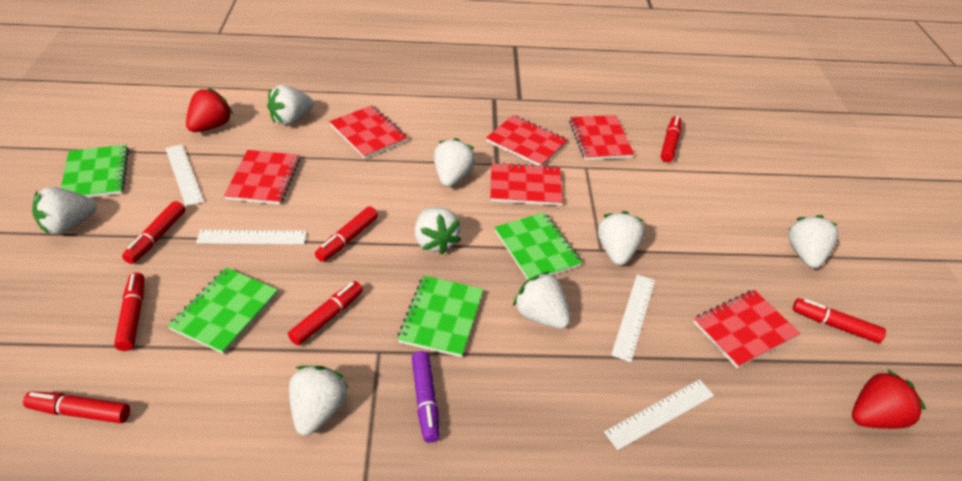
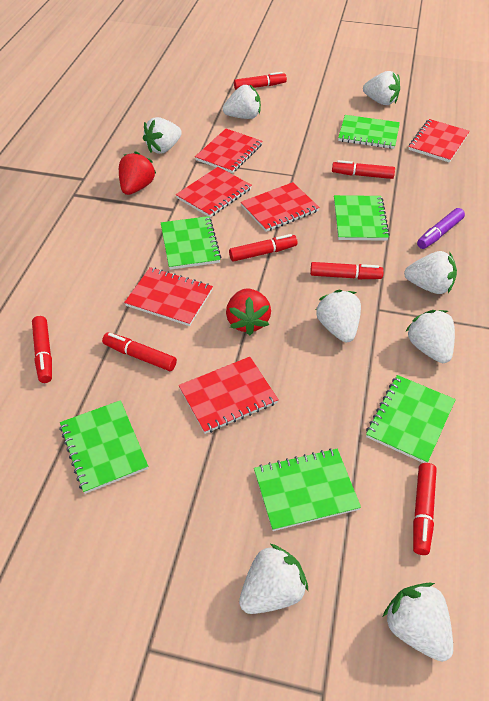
green notebook: [61,145,129,198] [168,268,278,354] [398,276,484,357] [494,212,582,280] = 4 -> [60,400,148,494] [161,216,221,270] [254,448,361,531] [334,195,390,241] [338,115,400,149] [366,375,456,463] = 6
white ruler: [165,144,204,207] [196,230,307,244] [604,379,714,450] [611,275,655,362] = 4 -> none = 0

